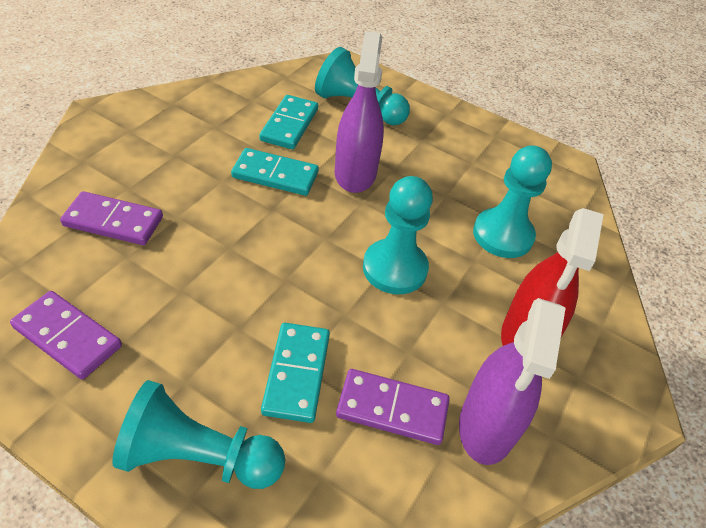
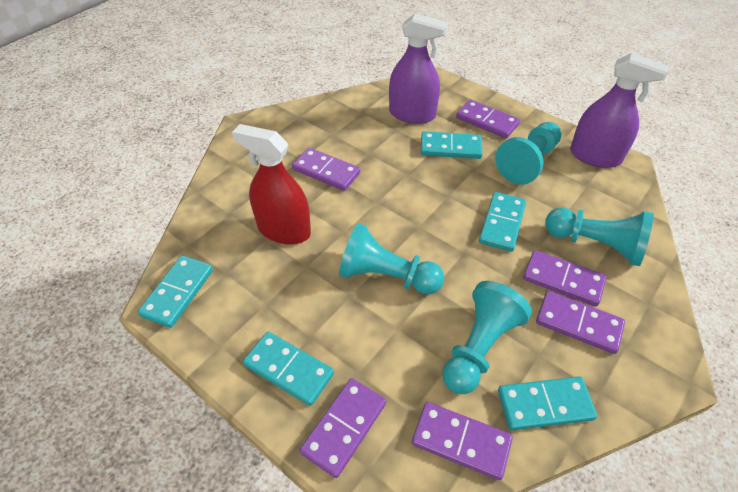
purple domino: [10,291,122,380] [60,191,163,245] [336,369,450,445] = 3 -> [292,148,360,191] [300,378,386,478] [412,402,513,480] [456,100,520,138] [523,250,607,307] [536,291,625,354] = 6
turquoise domino: [231,148,319,196] [259,95,318,149] [261,323,330,423] = 3 -> [138,256,213,328] [243,332,334,406] [421,131,483,159] [479,192,526,252] [498,376,597,430] = 5

